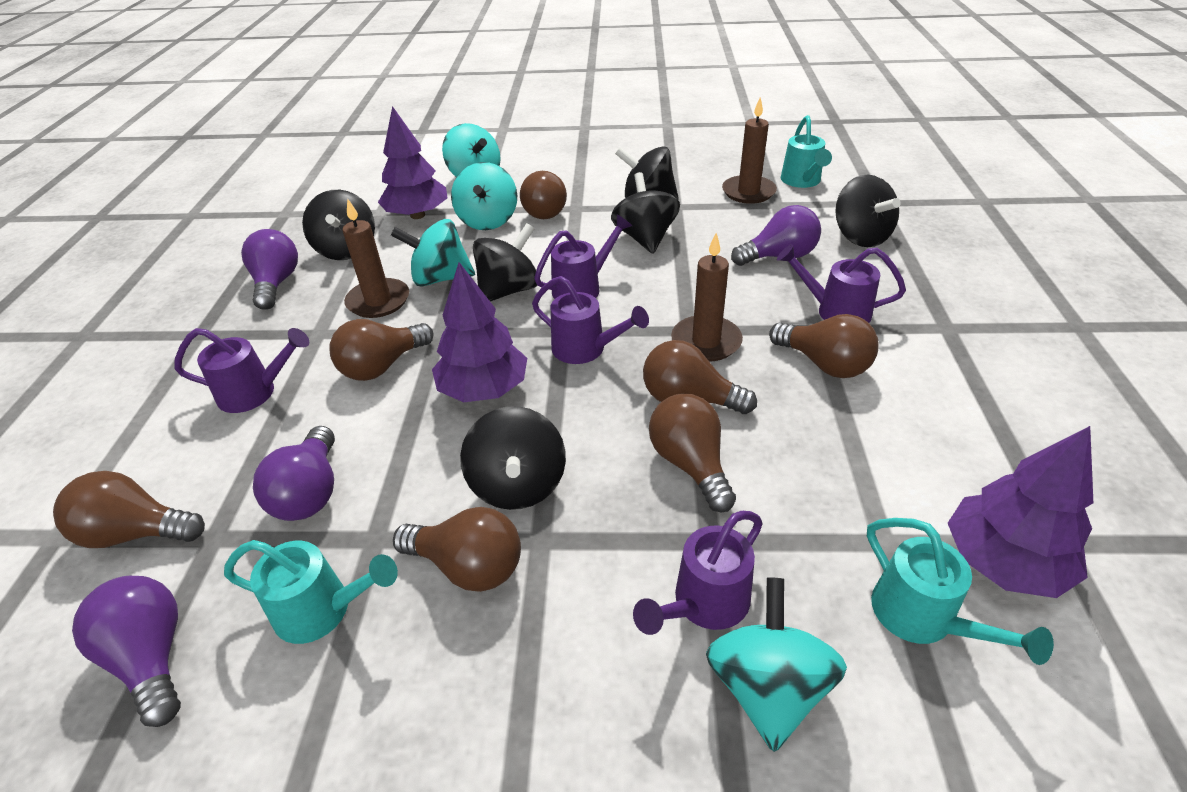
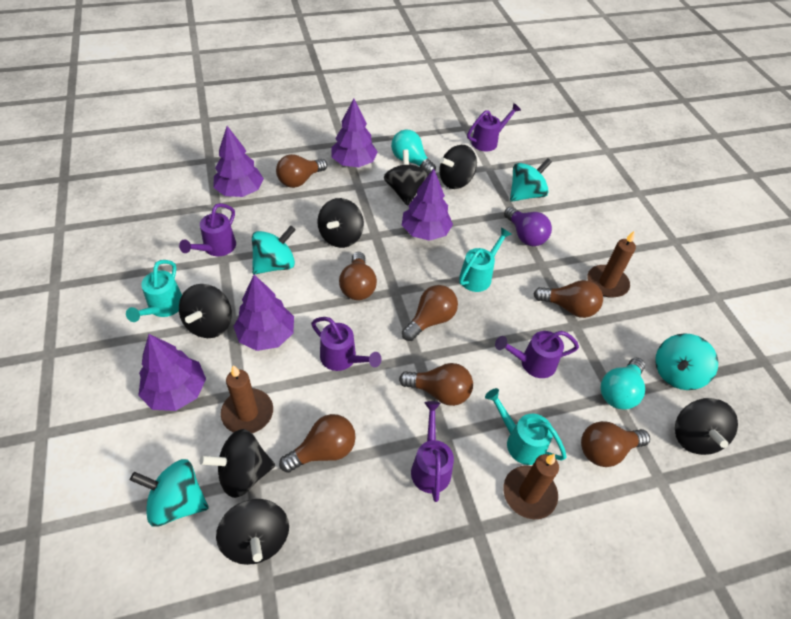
black spinning top: [302,190,375,260] [460,406,566,510] [473,223,538,302] [611,172,680,254] [615,146,679,199] [835,174,901,247] = 6 -> [179,284,232,338] [200,429,275,498] [216,499,289,565] [317,198,364,248] [384,149,429,206] [439,145,477,189] [675,398,738,455] = 7
purple light bulb: [72,576,181,727] [241,229,298,310] [253,426,335,521] [731,205,821,266] = 4 -> [504,207,552,246] = 1
purple tree: [378,106,448,219] [432,262,527,402] [948,426,1093,598] = 3 -> [138,334,206,411] [213,126,264,197] [233,275,294,351] [331,98,378,167] [402,169,453,241] = 5
turquoise light bulb: none = 0 -> [391,130,436,174] [601,358,645,410] = 2

